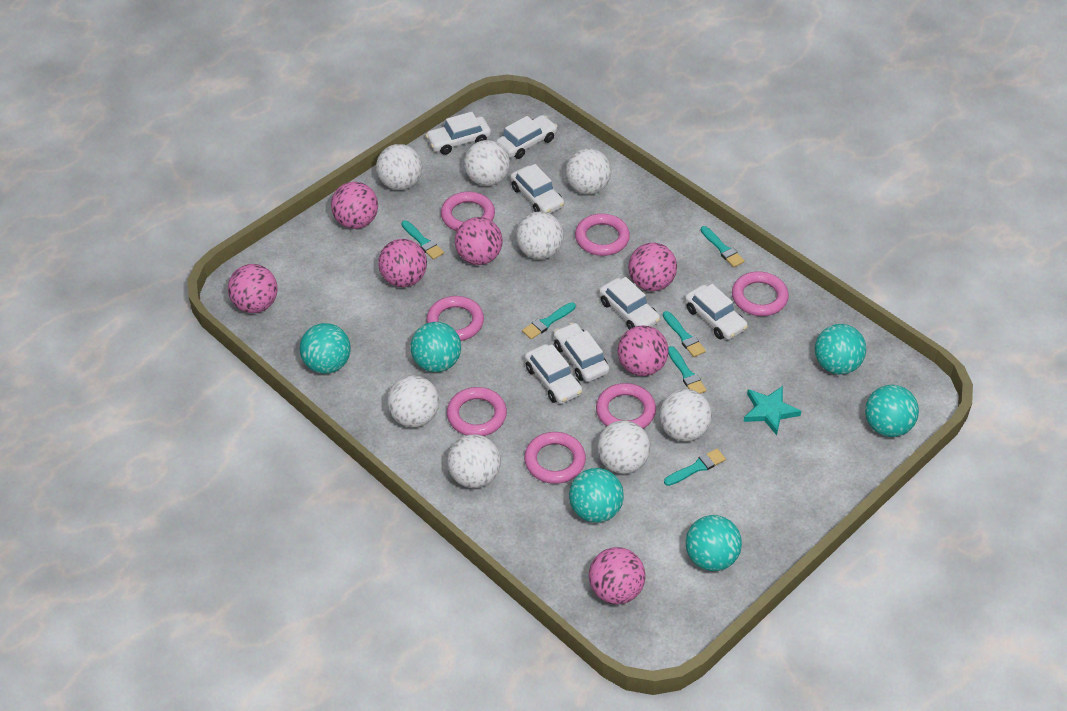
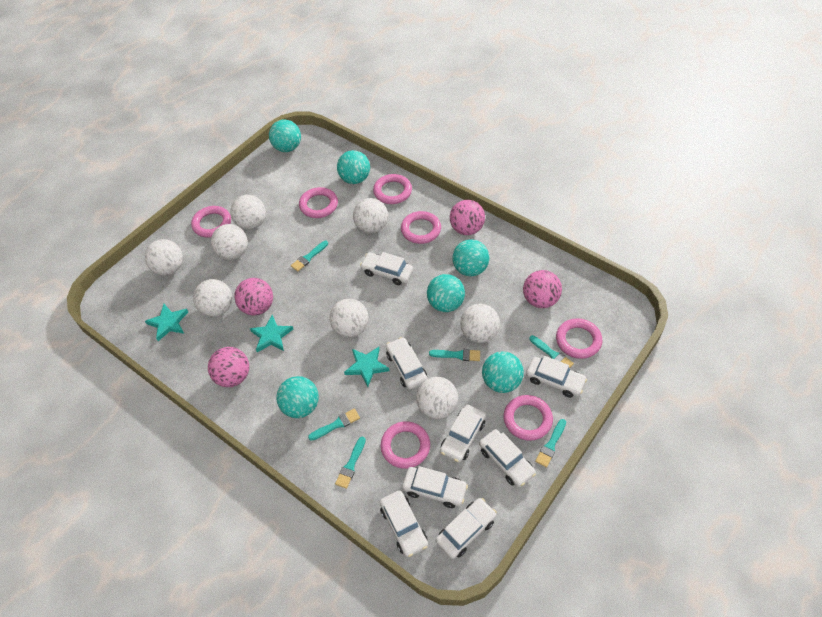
pink ball: [228,264,278,313] [331,182,378,229] [378,239,427,287] [455,217,503,265] [589,547,646,605] [618,325,668,376] [628,243,677,291] = 7 -> [208,347,249,387] [234,278,273,316] [450,200,485,235] [523,270,562,308] = 4
turquoise star: [743,386,801,435] = 1 -> [145,304,188,341] [250,315,293,352] [344,347,390,387] = 3
white car: [425,112,491,155] [496,115,557,159] [510,164,564,214] [525,344,583,404] [553,322,610,382] [599,277,660,330] [685,284,748,340] = 7 -> [360,252,413,285] [380,490,428,557] [386,337,428,389] [402,466,468,508] [436,498,497,559] [440,404,486,463] [479,429,536,487] [526,356,587,398] = 8

